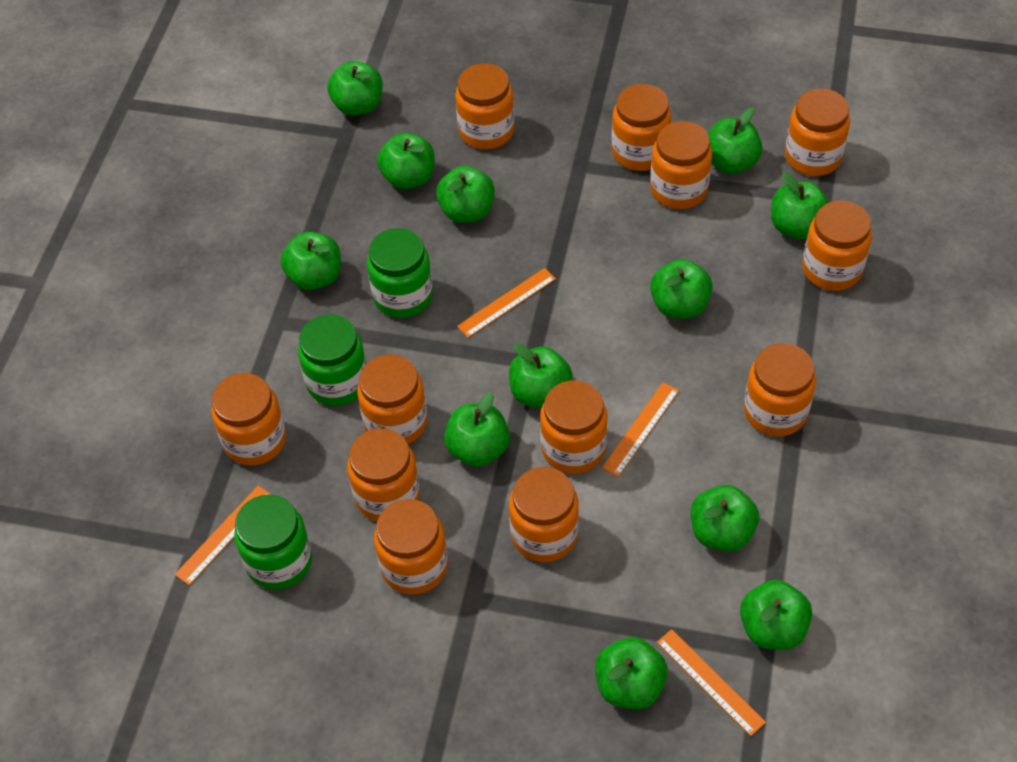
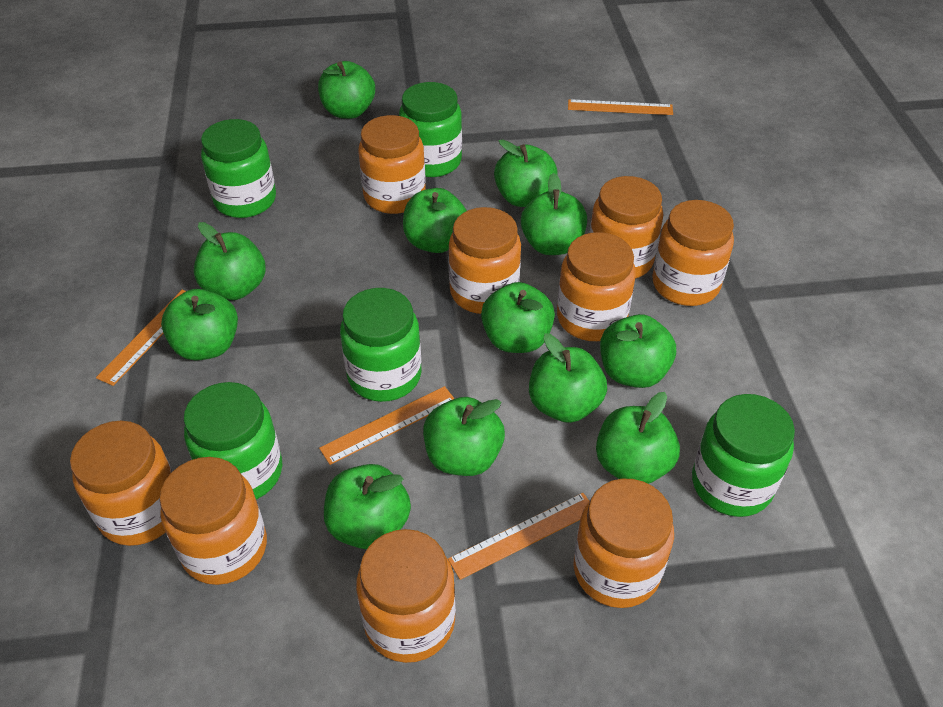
green jar: [234,495,312,590] [298,314,367,406] [367,228,433,318] = 3 -> [184,382,282,500] [201,119,276,218] [340,288,422,402] [399,82,462,177] [692,394,795,517] = 5
orange jar: [211,373,286,466] [347,428,420,521] [357,354,428,444] [374,499,448,595] [455,63,514,150] [509,467,579,562] [540,380,608,474] [611,84,671,171] [650,121,712,209] [744,343,816,437] [785,88,850,176] [802,200,872,291] = 12 -> [70,421,173,546] [160,457,267,585] [356,529,456,663] [358,115,426,214] [449,207,521,314] [557,232,636,341] [573,479,674,608] [590,176,663,279] [652,200,734,306] = 9

